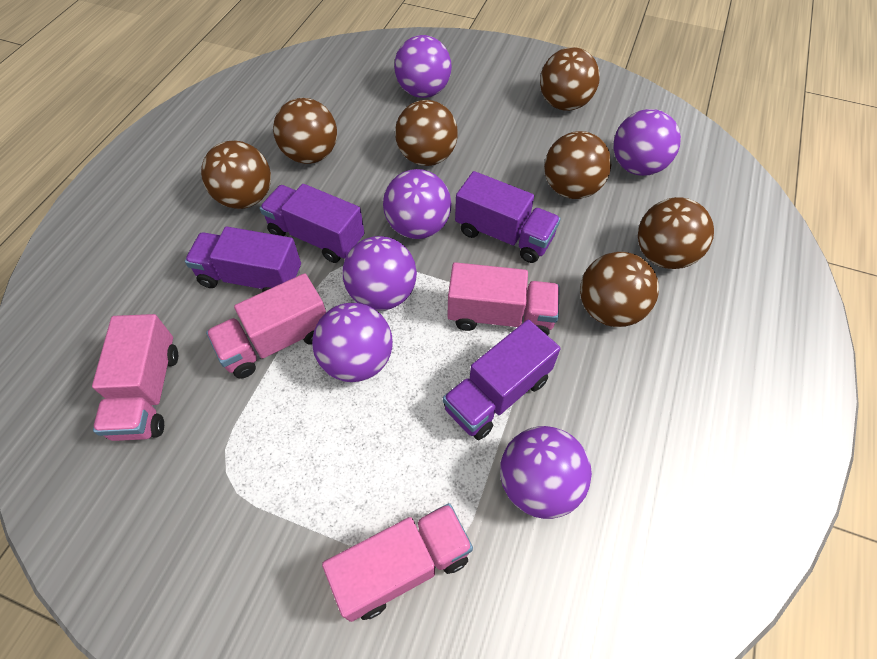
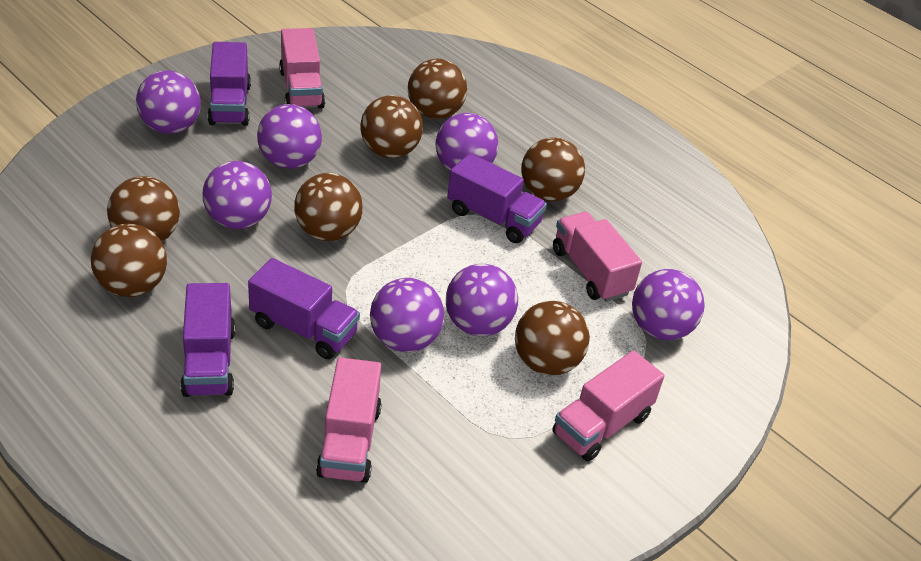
purple ball: [312,303,393,382] [343,236,417,311] [383,169,451,239] [394,35,452,98] [500,426,592,519] [614,109,681,176] = 6 -> [136,70,201,134] [203,161,272,229] [257,104,322,169] [370,278,444,352] [435,113,498,171] [446,264,518,336] [632,269,705,340] = 7

